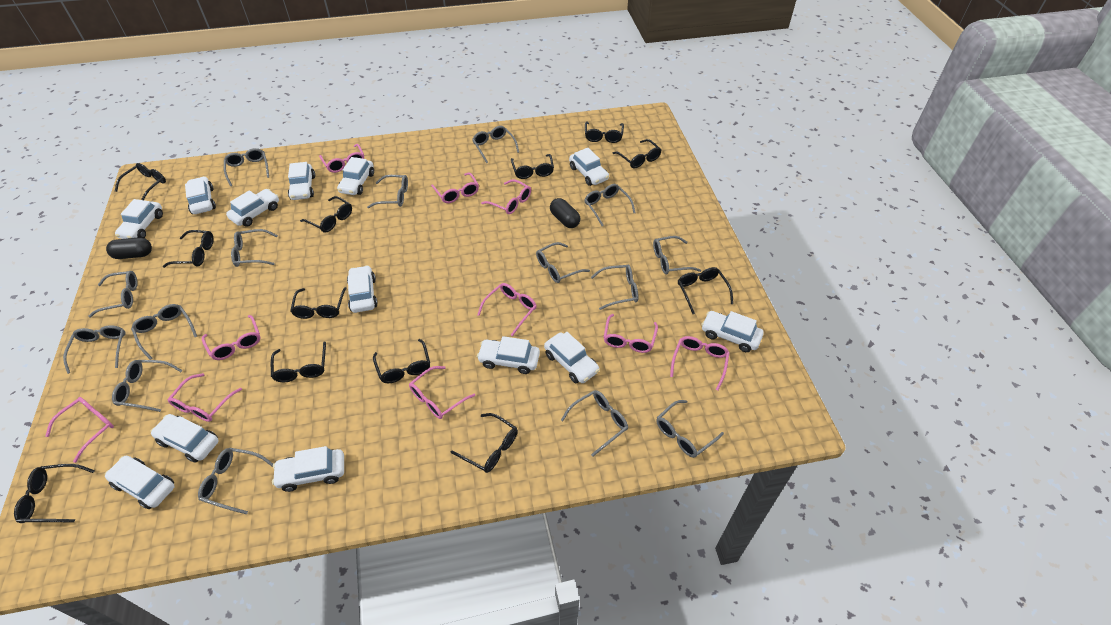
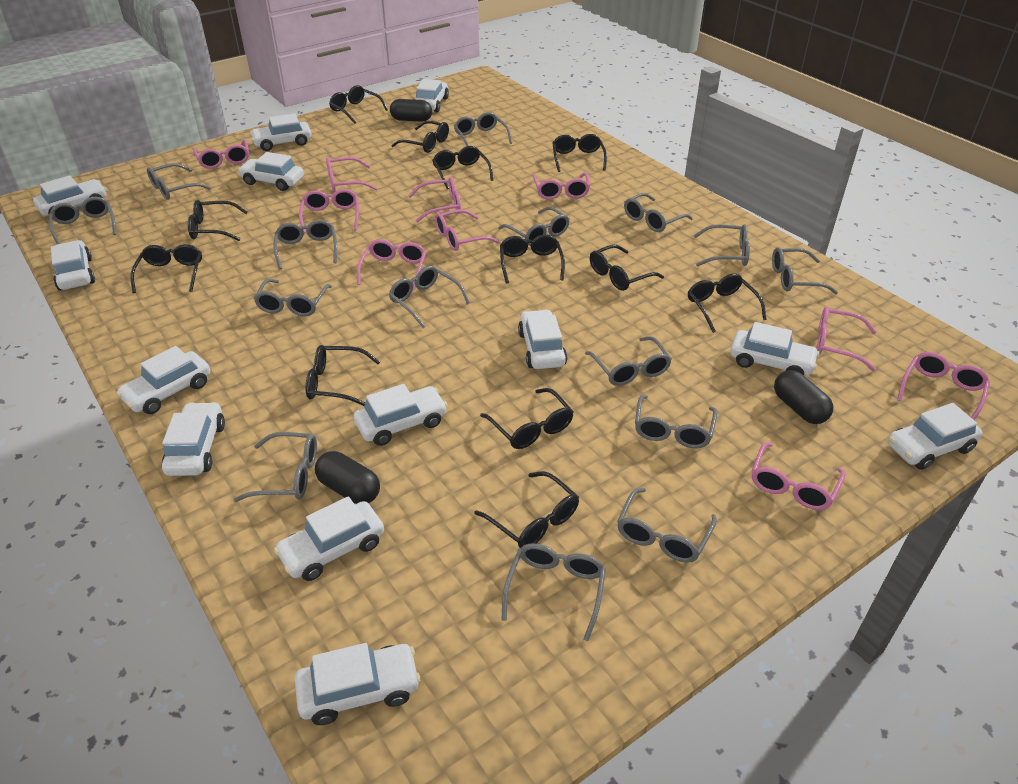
black capsule: [106,238,152,259] [550,198,580,228] = 2 -> [315,451,380,504] [390,99,432,122] [774,370,833,424] = 3

